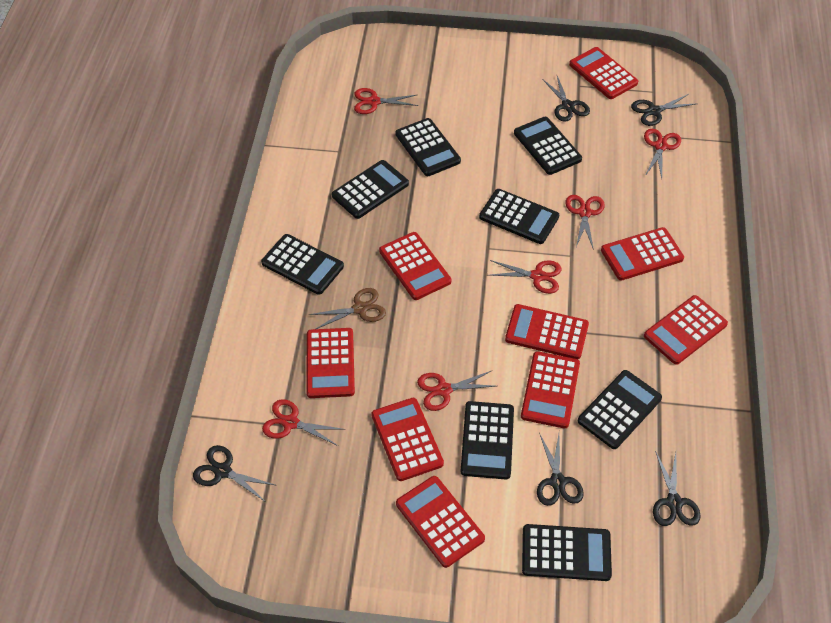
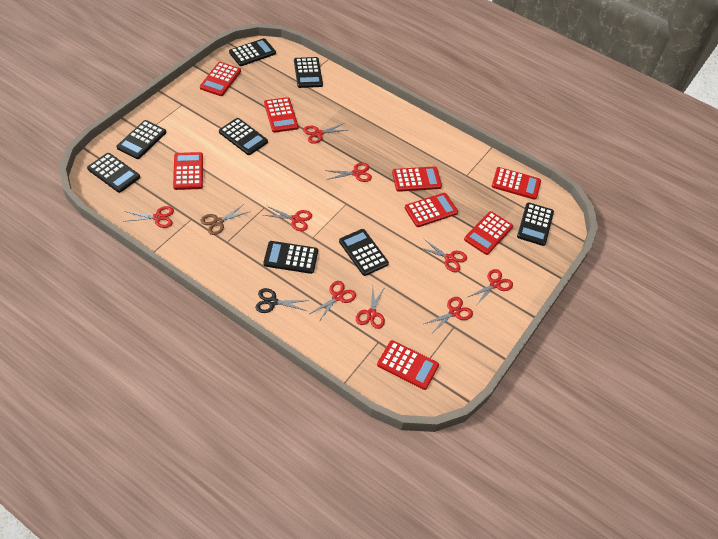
black scissors: [193,445,275,501] [537,433,584,506] [542,76,590,122] [631,94,695,126] [653,451,701,526] = 5 -> [255,288,309,313] = 1
red calculator: [306,328,355,398] [371,398,444,481] [379,232,451,300] [396,476,485,568] [505,304,589,359] [521,351,580,428] [569,47,638,99] [601,227,684,281] [644,295,728,365] = 9 -> [173,152,203,190] [200,62,241,96] [264,97,298,133] [377,340,439,390] [392,166,442,192] [405,193,458,227] [464,211,513,255] [492,167,541,200] = 8
red scissors: [262,399,346,446] [354,88,418,114] [417,370,496,411] [489,260,562,294] [566,195,605,250] [644,129,681,179] = 6 -> [123,206,174,228] [263,206,312,231] [303,123,348,144] [310,281,356,322] [325,162,372,182] [356,286,385,329] [418,239,467,272] [424,297,473,333] [468,269,513,306] = 9

